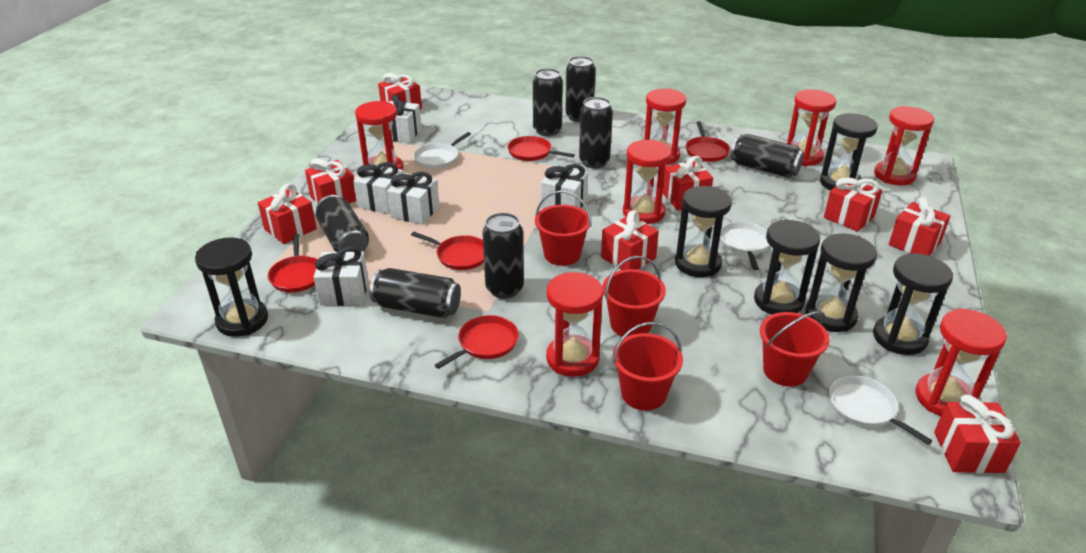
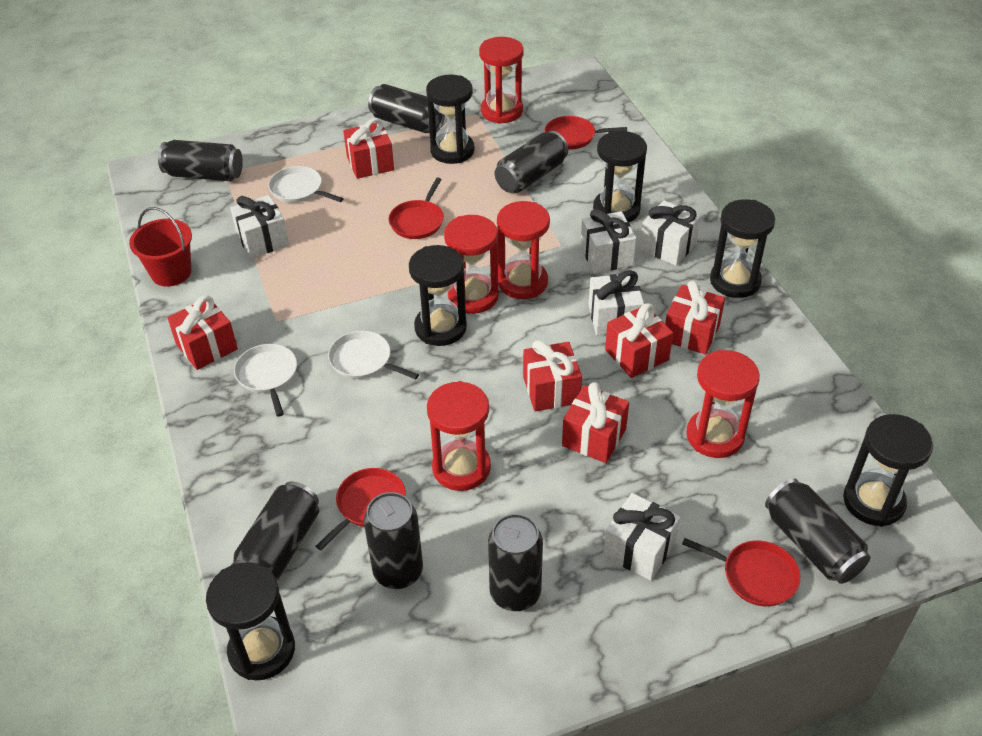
red bucket: [535,191,591,266] [602,256,666,336] [613,322,683,411] [760,311,830,387] = 4 -> [129,207,192,287] = 1
red gift: [258,183,317,244] [305,158,356,204] [378,73,422,110] [601,210,659,270] [663,156,713,210] [824,177,882,232] [889,197,950,256] [934,395,1021,473] = 8 -> [167,295,238,370] [343,118,394,179] [523,340,582,411] [562,382,629,463] [605,303,673,378] [665,280,725,355] = 6
red hourglass: [355,101,403,170] [546,272,603,377] [623,140,672,224] [644,88,686,165] [787,89,836,166] [874,106,934,185] [915,308,1007,416] = 7 -> [427,381,491,491] [444,215,499,314] [479,37,523,124] [497,201,550,299] [686,350,760,458] = 5
red pan: [268,234,318,292] [411,232,484,270] [435,315,519,369] [507,136,575,161] [686,121,730,162] = 5 -> [316,468,406,550] [389,178,444,239] [544,116,627,150] [682,538,801,606] = 4

